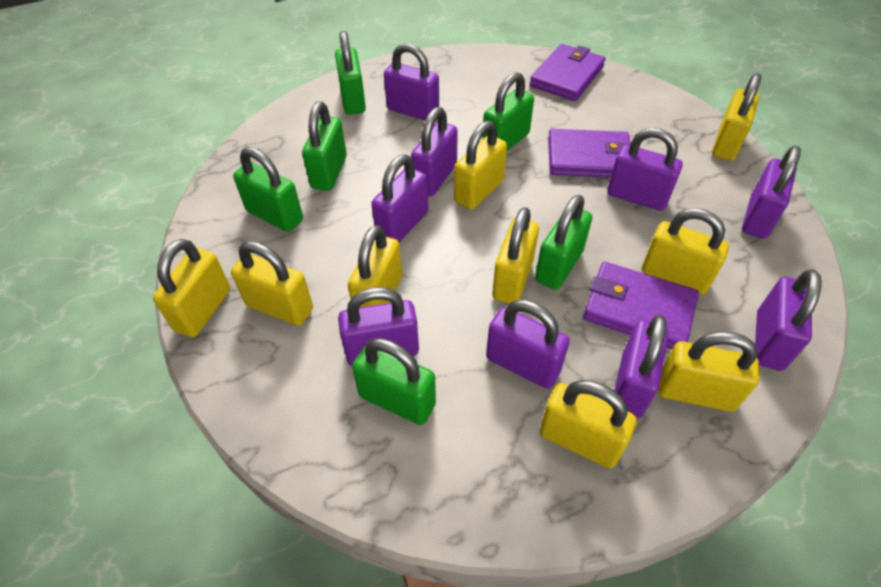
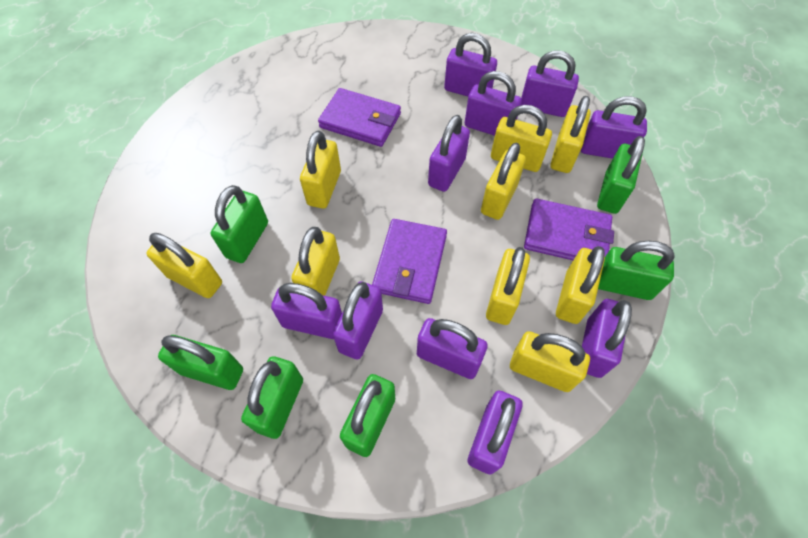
purple padlock: [338,287,419,366] [371,154,428,242] [384,43,439,120] [411,107,458,196] [486,300,570,389] [607,128,683,211] [614,315,669,419] [742,146,801,239] [755,269,822,371] = 9 -> [271,283,342,339] [332,281,383,359] [417,318,488,379] [428,115,470,192] [444,33,497,96] [465,71,522,136] [468,390,523,474] [521,50,579,117] [581,96,647,159] [582,299,632,378] = 10

